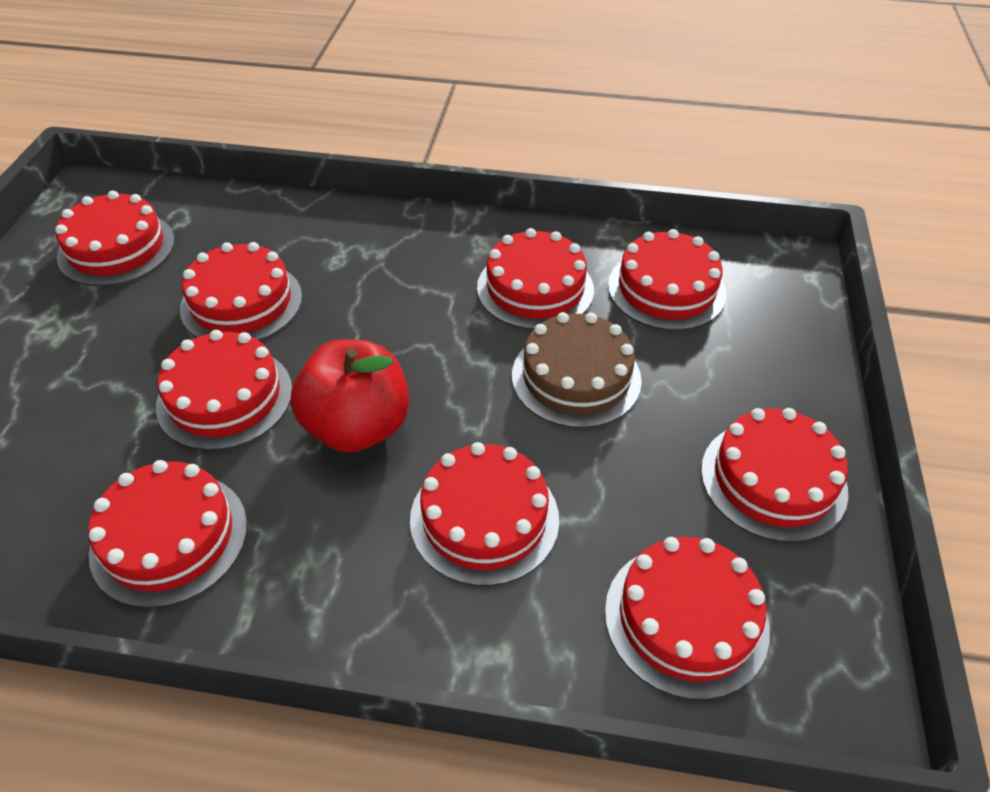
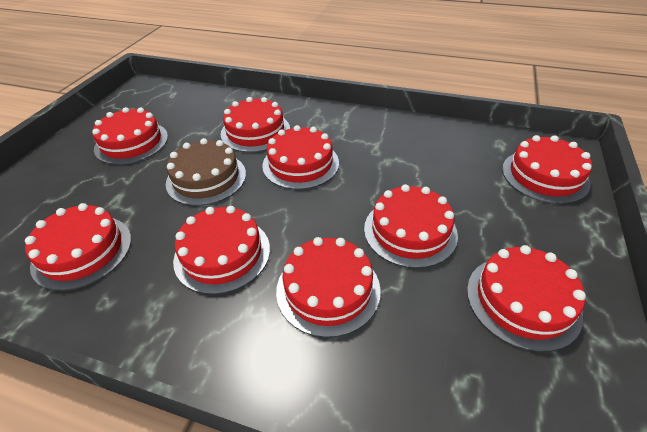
red apple: [290,339,409,453] = 1 -> none = 0

